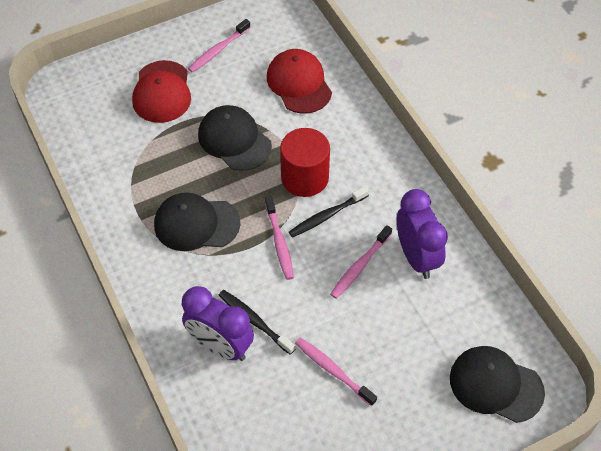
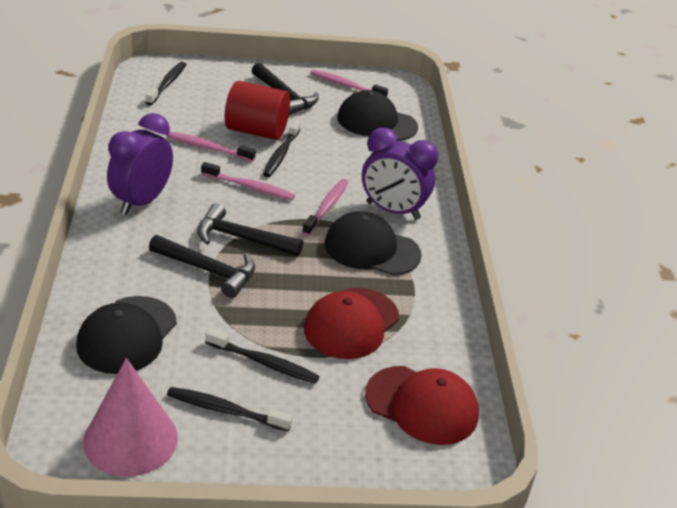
black hammer: none = 0 -> [149,235,255,298] [197,203,303,256] [252,63,319,115] = 3
black toothbrush: [219,290,295,355] [289,186,369,238] = 2 -> [146,62,187,105] [167,387,293,431] [205,328,320,384] [263,120,301,177] = 4
pink cone: none = 0 -> [83,358,178,477] = 1

